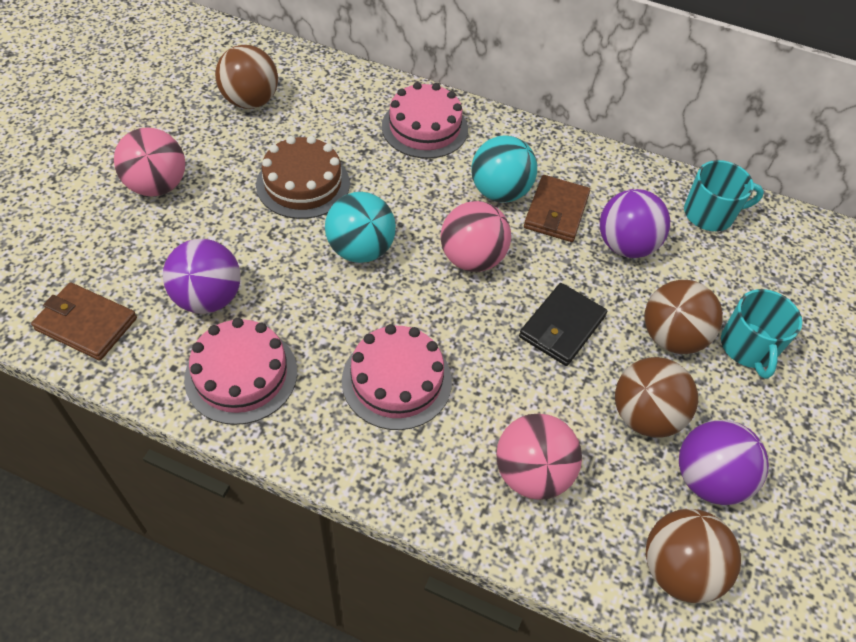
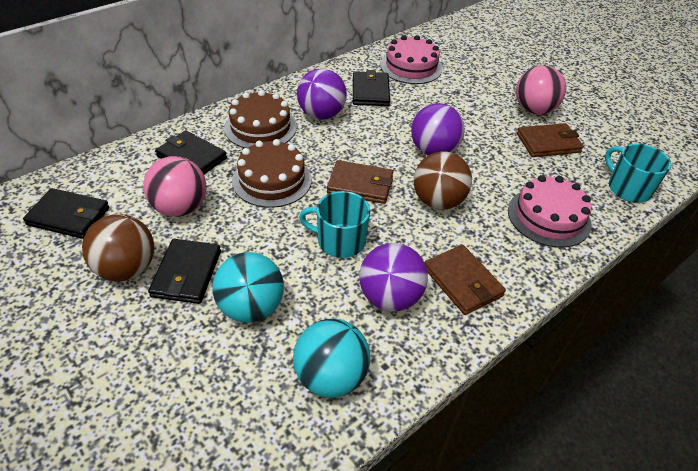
black wallet: [519,283,607,366] = 1 -> [23,188,109,239] [148,239,221,304] [155,130,227,174] [353,70,390,106] = 4
brown ball: [215,45,278,109] [615,357,698,437] [644,280,723,354] [646,509,741,603] = 4 -> [82,214,154,281] [414,152,472,210] = 2
brown cake: [256,136,350,219] = 1 -> [224,90,297,148] [232,139,312,208] = 2
brown wallet: [31,282,137,361] [524,175,590,242] = 2 -> [327,160,393,204] [424,245,506,315] [517,123,584,157] = 3
pink ball: [114,127,185,197] [441,201,511,272] [496,413,582,500] = 3 -> [144,156,207,217] [516,65,566,115] = 2
pink cake: [184,318,297,425] [342,324,452,430] [382,82,468,159] = 3 -> [380,35,442,84] [508,175,592,248] = 2

